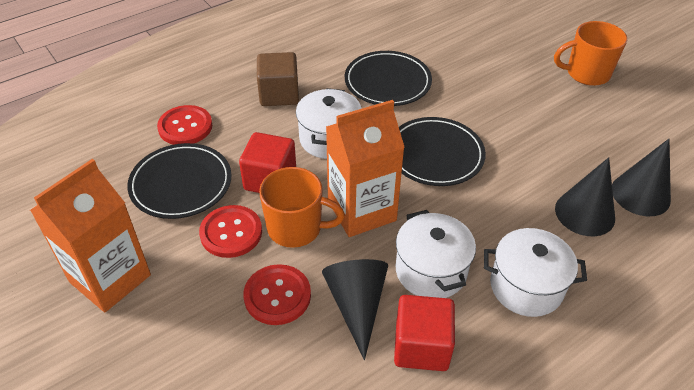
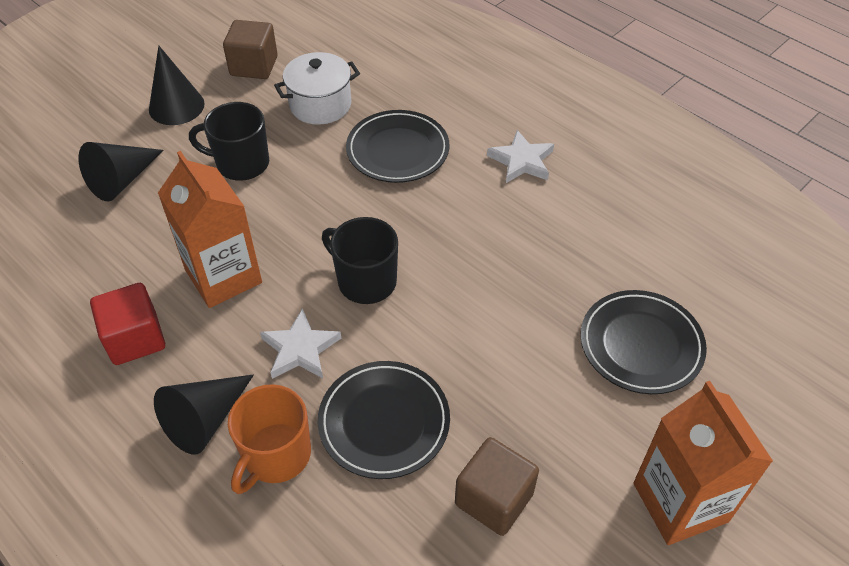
black mug: none = 0 -> [189,102,269,181] [322,217,398,304] = 2
brown cube: [257,52,299,106] = 1 -> [223,20,278,79] [455,437,539,536] = 2
orange mug: [259,167,345,248] [554,21,627,86] = 2 -> [228,384,311,494] = 1
red button: [157,105,212,145] [199,205,262,258] [243,264,311,325] = 3 -> none = 0
red cube: [239,132,296,193] [394,295,455,371] = 2 -> [90,283,165,365] = 1
white pot: [296,88,362,159] [396,210,476,298] [484,228,587,317] = 3 -> [274,52,360,125] = 1
white star: none = 0 -> [260,308,341,379] [487,130,554,183] = 2

